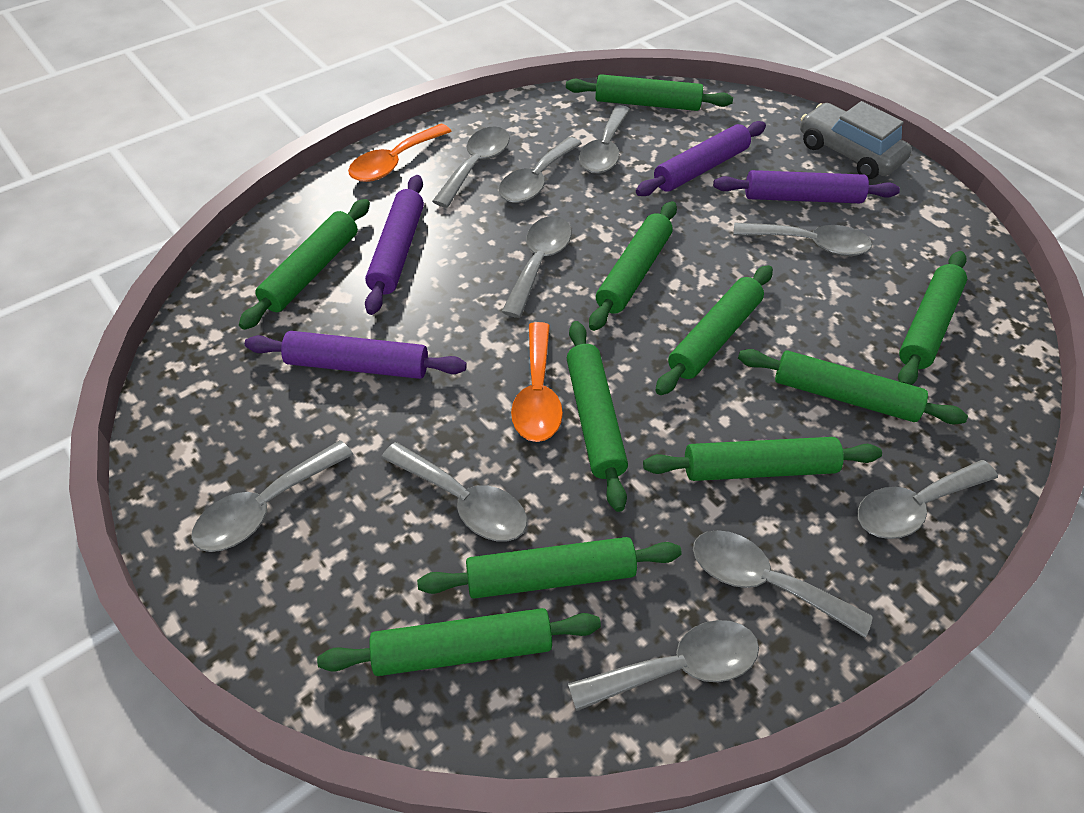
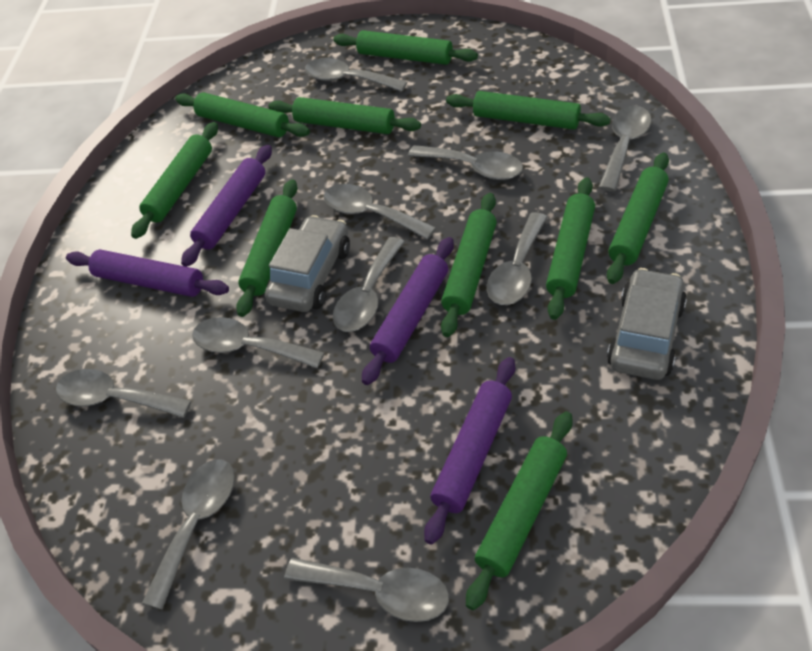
grey car: [800,101,912,179] = 1 -> [265,215,350,312] [607,268,687,380] = 2
orange spoon: [348,124,452,182] [511,322,563,442] = 2 -> none = 0

